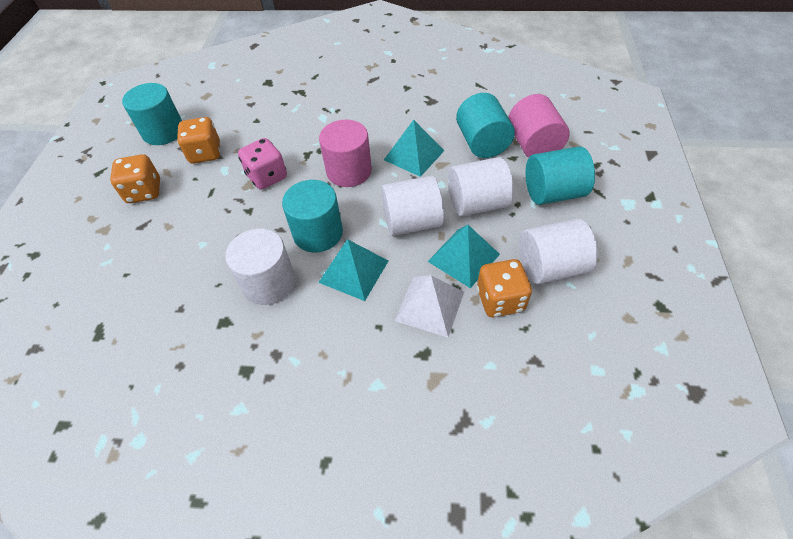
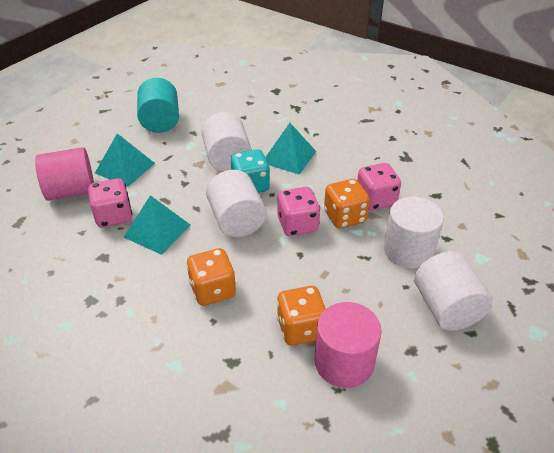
pink dice: [238,138,287,190] = 1 -> [88,178,132,228] [278,187,320,236] [357,163,401,210] = 3
turquoise cylinder: [122,83,182,145] [282,180,343,252] [456,93,515,158] [525,146,595,205] = 4 -> [137,78,179,133] = 1
turquoise dice: none = 0 -> [231,149,270,193] = 1
white pyramid: [395,275,464,338] = 1 -> none = 0

